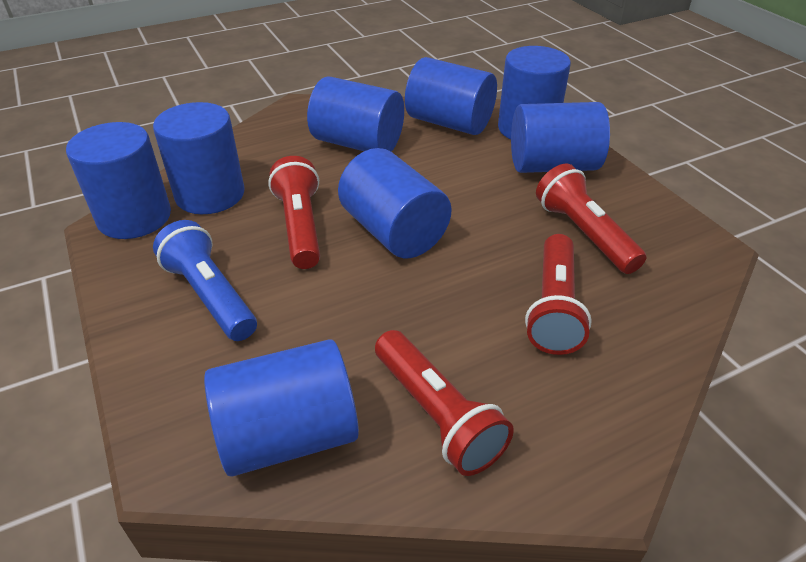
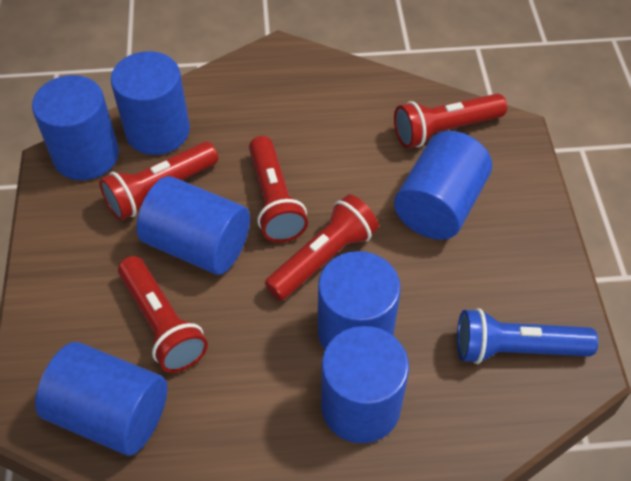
blue cylinder: [66,122,171,239] [153,102,245,214] [204,339,359,477] [307,76,404,152] [338,148,452,258] [405,57,497,135] [498,46,571,139] [511,102,610,173] = 8 -> [32,75,119,180] [35,342,167,456] [111,51,190,155] [137,176,250,275] [318,251,401,350] [321,326,409,443] [394,131,492,240] = 7
red flashlight: [268,156,320,269] [375,330,514,476] [525,234,592,355] [536,163,646,274] = 4 -> [99,142,218,221] [118,256,208,373] [249,136,308,243] [265,194,379,301] [394,94,507,148] = 5

